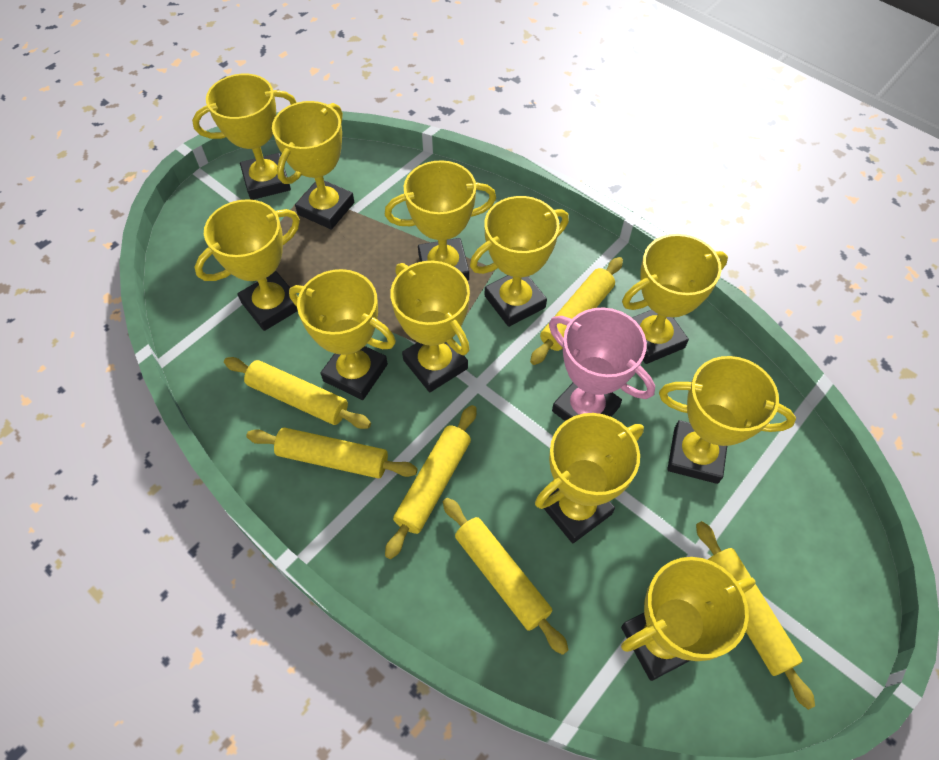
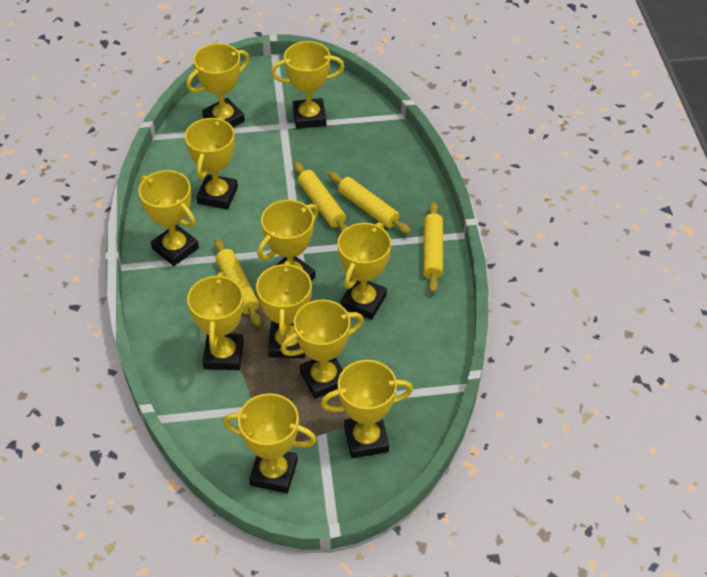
pink trophy: [549,307,655,421] = 1 -> none = 0
yellow rolling pin: [224,357,371,429] [246,427,418,478] [385,405,477,559] [443,498,569,655] [530,257,623,365] [696,521,815,710] = 6 -> [214,238,261,326] [294,162,348,232] [328,172,411,234] [423,202,443,293] = 4

